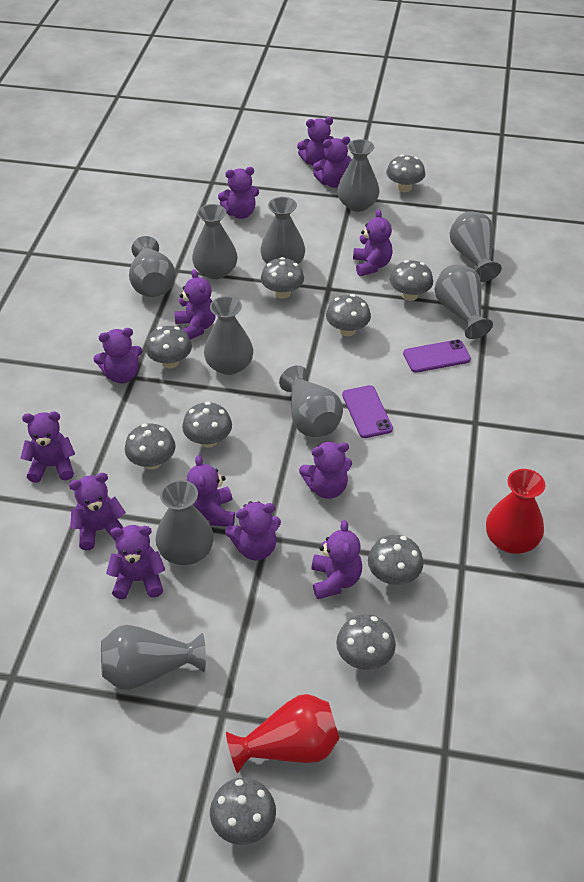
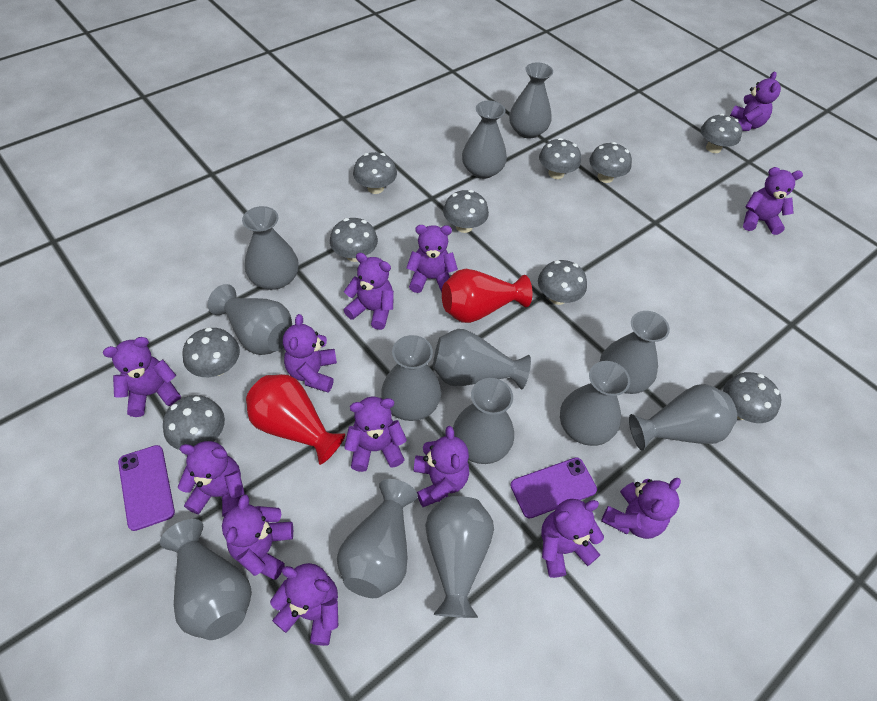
grey vase: [101,625,206,690] [129,236,175,297] [155,480,214,565] [192,204,237,279] [204,296,253,375] [260,197,305,264] [279,365,343,437] [337,139,379,212] [434,264,493,339] [450,211,502,282] = 10 -> [160,519,252,640] [208,284,292,355] [242,206,299,289] [337,479,418,598] [381,335,441,421] [425,496,494,618] [433,329,531,390] [453,378,514,464] [462,100,507,179] [509,62,553,139] [560,361,630,446] [600,311,670,394] [629,384,737,451] = 13

